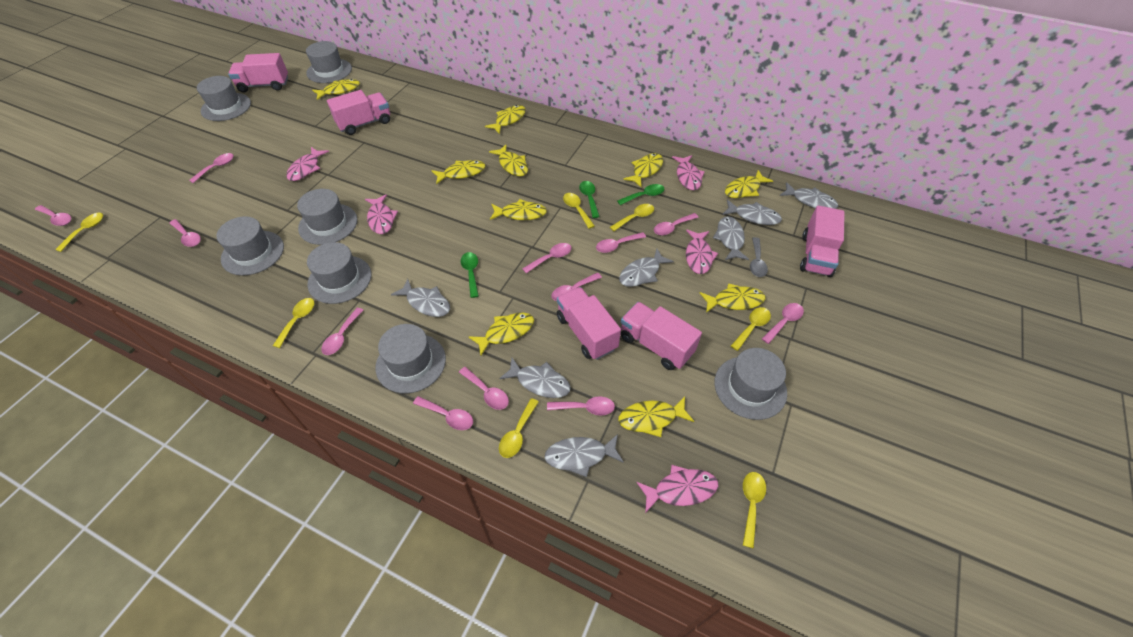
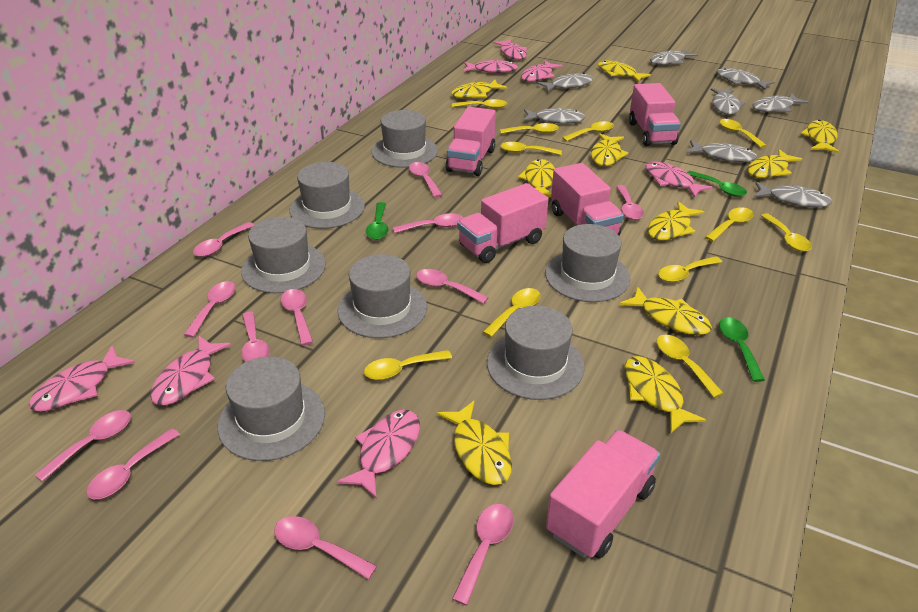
grey fish: [391,279,450,317] [499,358,571,398] [544,434,624,477] [619,249,674,287] [713,216,749,260] [723,200,782,225] [780,182,838,209] = 7 -> [523,107,585,124] [537,73,593,92] [650,49,698,65] [686,140,757,162] [711,88,745,115] [717,68,775,90] [752,93,809,112] [754,182,832,207] = 8
grey spoon: [750,237,768,277] = 1 -> none = 0
pink fish: [286,147,329,181] [365,194,398,234] [636,465,718,513] [672,155,705,190] [686,230,718,274] = 5 -> [29,345,135,411] [150,335,231,405] [337,409,420,499] [463,60,518,73] [493,39,527,60] [521,60,563,82] [645,162,713,198] = 7
yellow spoon: [55,213,103,252] [273,298,314,348] [499,398,539,458] [563,193,595,229] [610,204,654,231] [731,307,771,351] [743,472,766,549] = 7 -> [364,350,452,380] [452,99,507,109] [483,288,541,337] [500,123,559,134] [500,142,562,155] [562,121,614,141] [657,335,724,398] [658,256,722,282] [705,207,753,242] [720,119,767,148] [761,213,812,252] = 11

